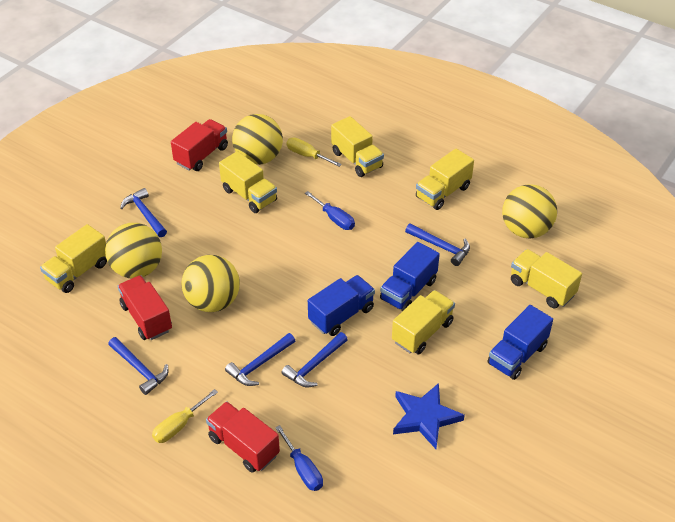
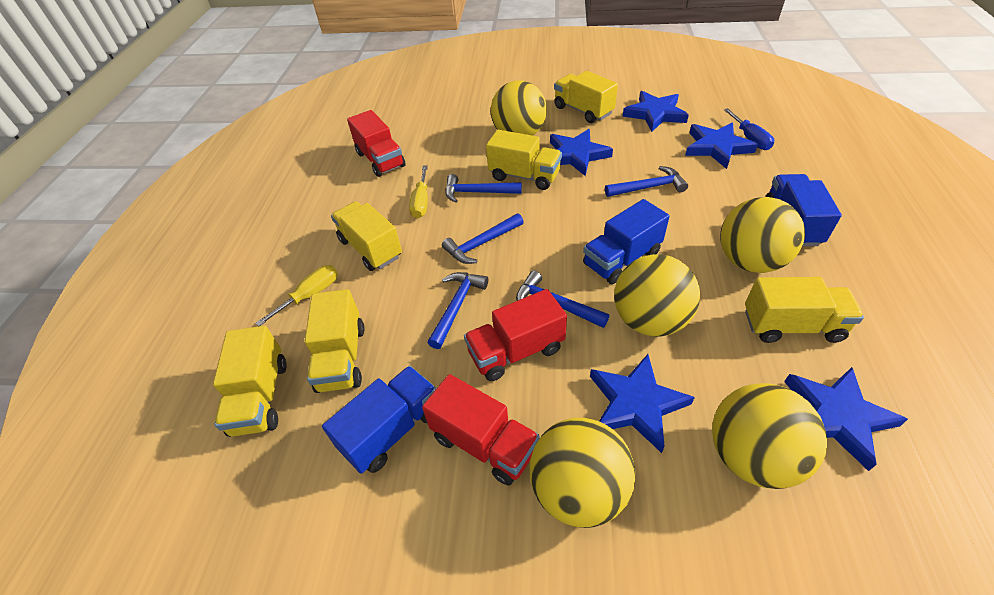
blue screwdriver: [275,425,323,491] [305,191,355,230] = 2 -> [724,108,774,150] = 1
blue star: [393,383,465,449] = 1 -> [550,129,613,176] [590,354,695,453] [622,91,689,132] [685,122,758,169] [784,367,908,471] = 5
yellow ball: [105,223,162,278] [182,255,240,312] [232,114,283,165] [502,184,557,239] = 4 -> [491,80,547,136] [529,418,635,528] [614,254,700,336] [712,383,827,489] [720,197,805,273] = 5

